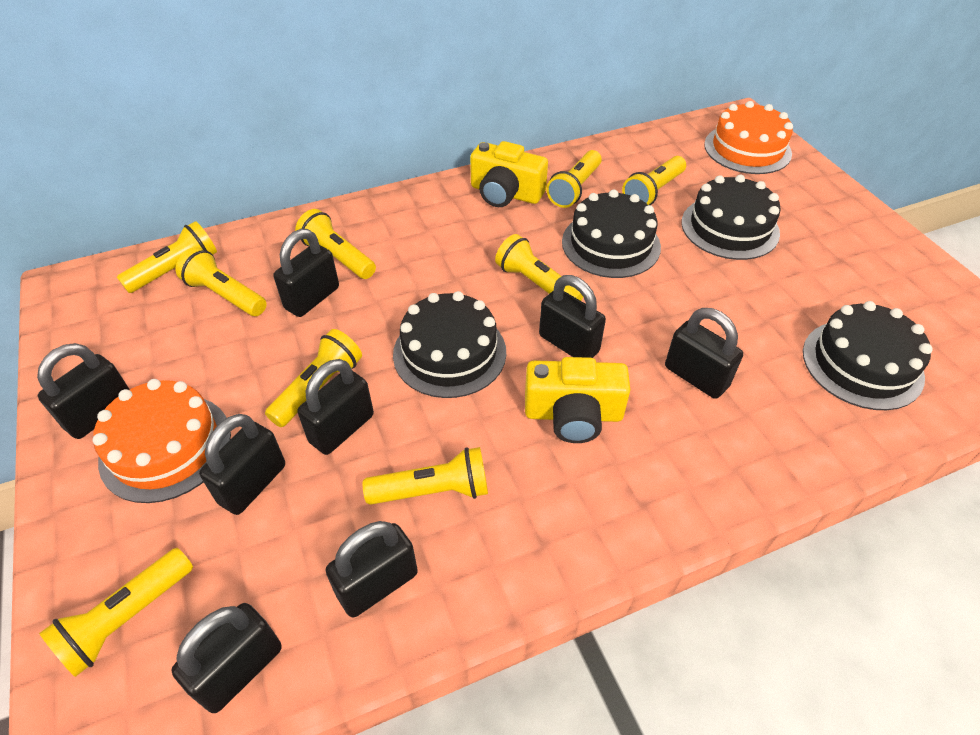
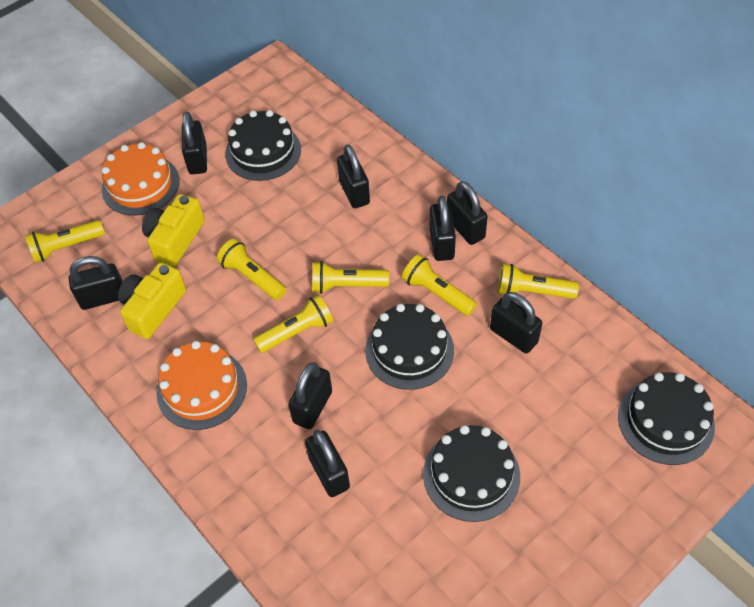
yellow flashlight: [39,548,193,677] [117,221,217,293] [176,247,267,316] [265,329,362,427] [295,209,376,279] [363,447,488,505] [495,234,583,301] [546,150,602,208] [622,156,686,205] = 9 -> [25,220,105,263] [217,239,286,300] [253,294,333,353] [313,261,389,294] [402,254,477,316] [498,264,579,299] = 6

